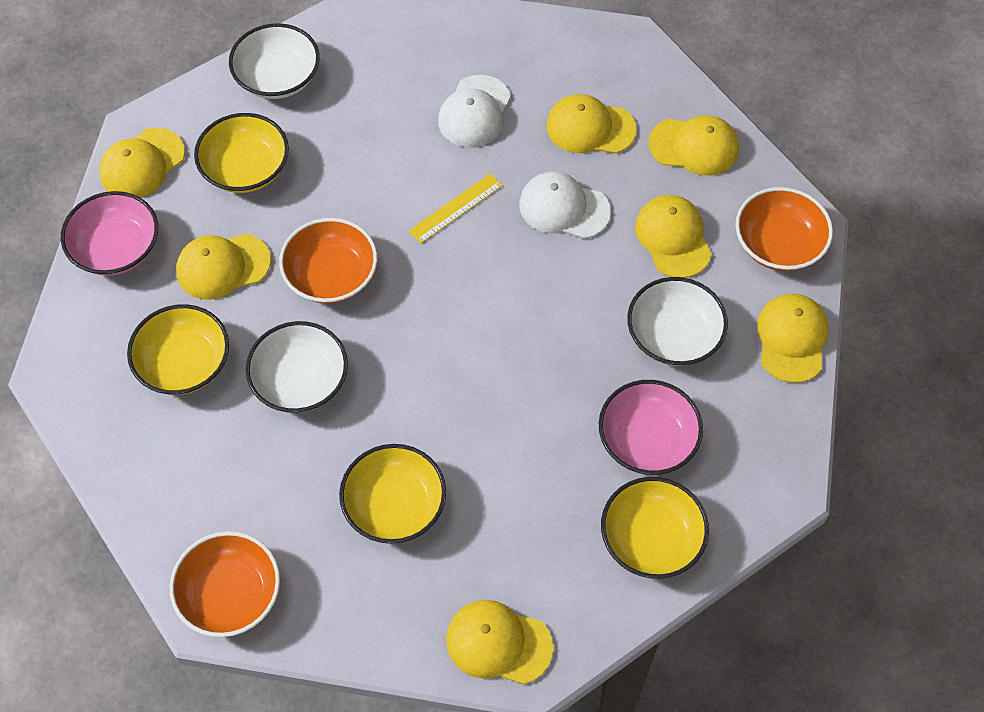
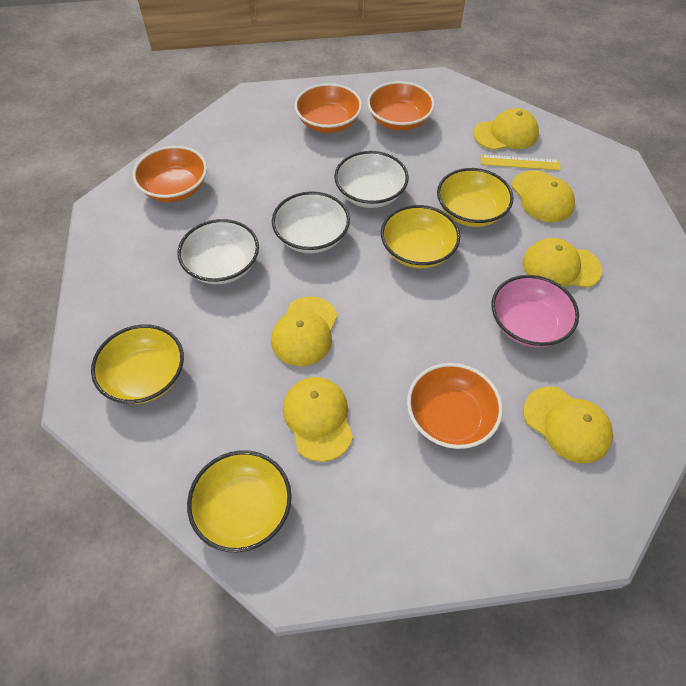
orange bowl: [170,531,280,637] [279,218,377,304] [735,187,833,271] = 3 -> [133,146,207,202] [294,83,362,133] [367,81,435,131] [407,363,503,449] = 4
pink bowl: [61,191,158,276] [599,380,703,475] = 2 -> [492,275,579,348] = 1
white cap: [438,75,511,148] [519,172,611,239] = 2 -> none = 0
yellow cap: [99,128,185,198] [176,234,271,300] [446,600,553,685] [547,94,636,154] [635,195,712,278] [649,115,739,175] [757,294,829,383] = 7 -> [271,296,338,366] [283,377,353,462] [473,108,539,150] [512,170,575,222] [523,238,602,288] [523,386,613,464] = 6

